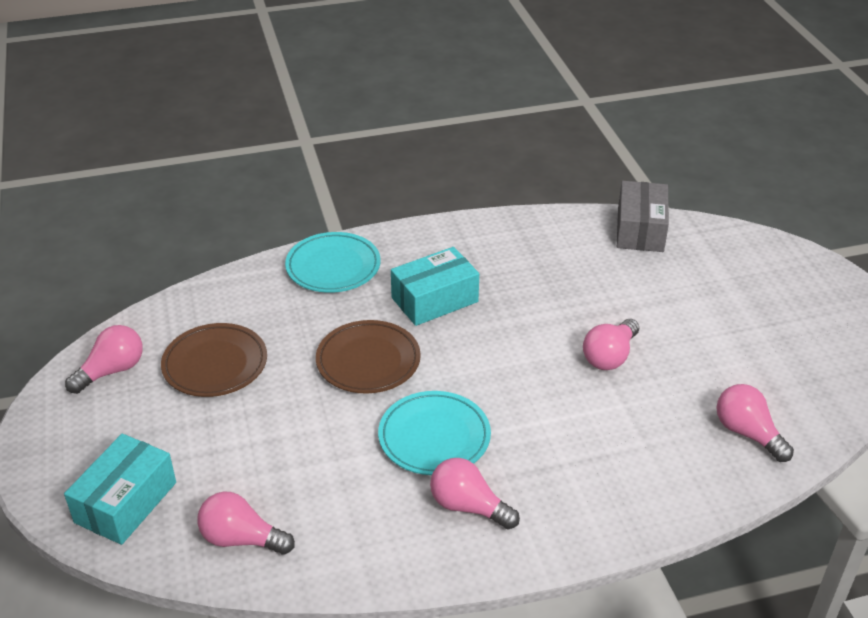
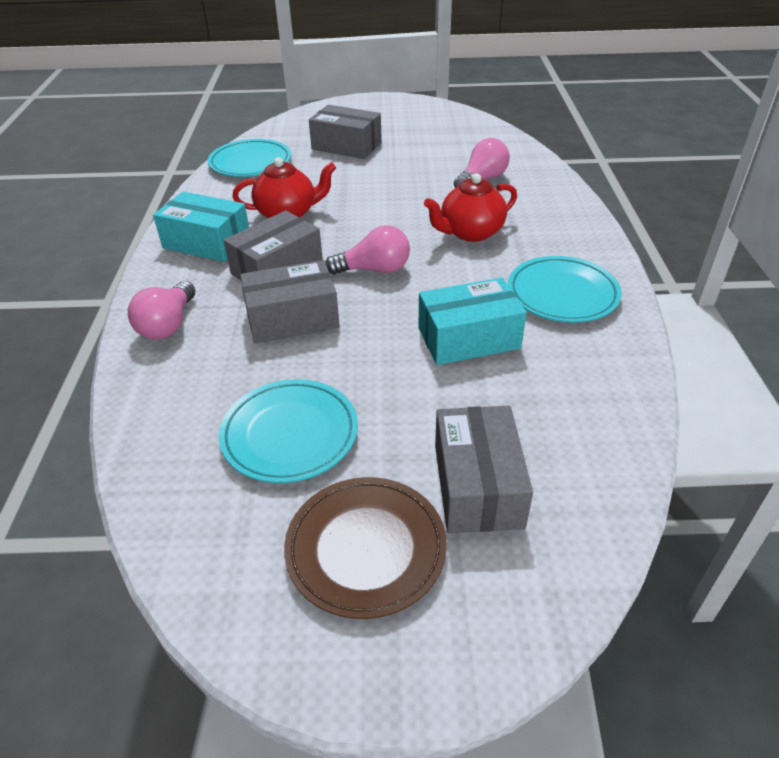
brown plate: [161,323,267,397] [316,320,421,393] = 2 -> [284,477,447,619] = 1
grey box: [617,181,669,252] = 1 -> [224,210,323,280] [240,260,340,343] [309,105,382,159] [435,406,533,533] = 4
pink light bulb: [65,325,143,394] [197,492,295,555] [430,458,520,530] [583,319,639,370] [717,384,794,462] = 5 -> [128,281,195,340] [325,226,410,274] [454,138,510,188] = 3
red teapot: none = 0 -> [232,157,336,218] [424,174,517,242] = 2
turquoise plate: [285,232,381,293] [378,391,491,475] = 2 -> [208,139,291,177] [219,379,358,483] [508,256,622,322] = 3

